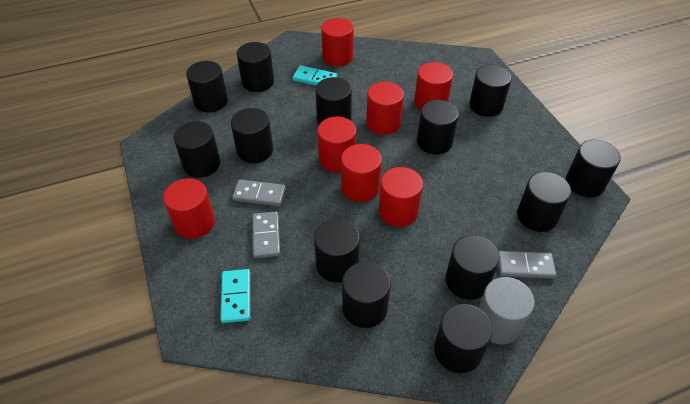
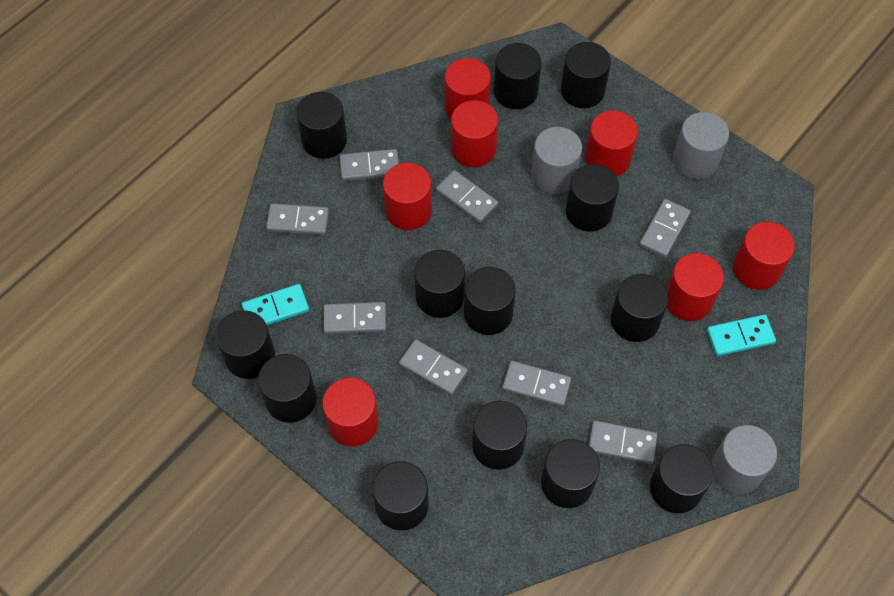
grey cylinder: [478,277,535,344] = 1 -> [531,127,582,194] [673,112,729,179] [712,425,777,494] = 3
grey domino: [232,180,286,206] [253,212,280,258] [498,251,556,279] = 3 -> [266,204,329,235] [323,302,386,334] [340,149,399,181] [399,339,468,395] [436,170,498,223] [502,361,571,407] [589,421,657,464] [639,199,691,258] = 8

